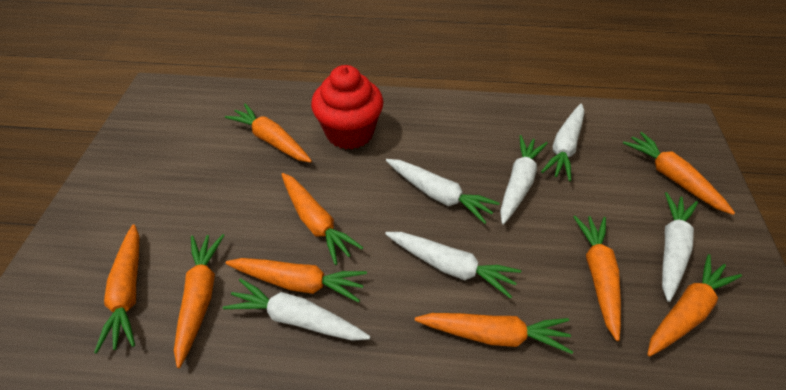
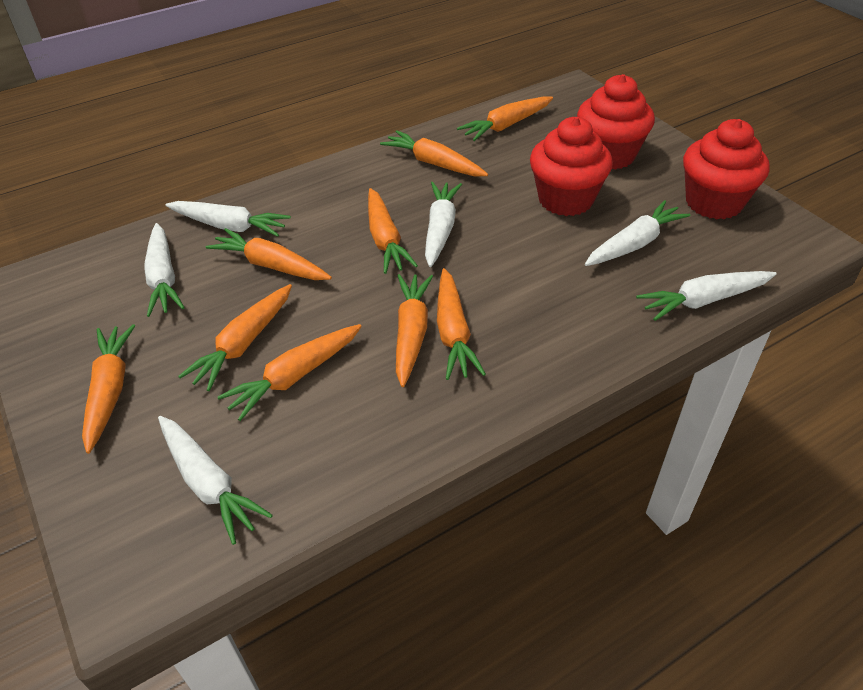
red cupcake: [311,65,383,149] = 1 -> [530,117,613,216] [577,74,655,170] [683,119,770,219] = 3

